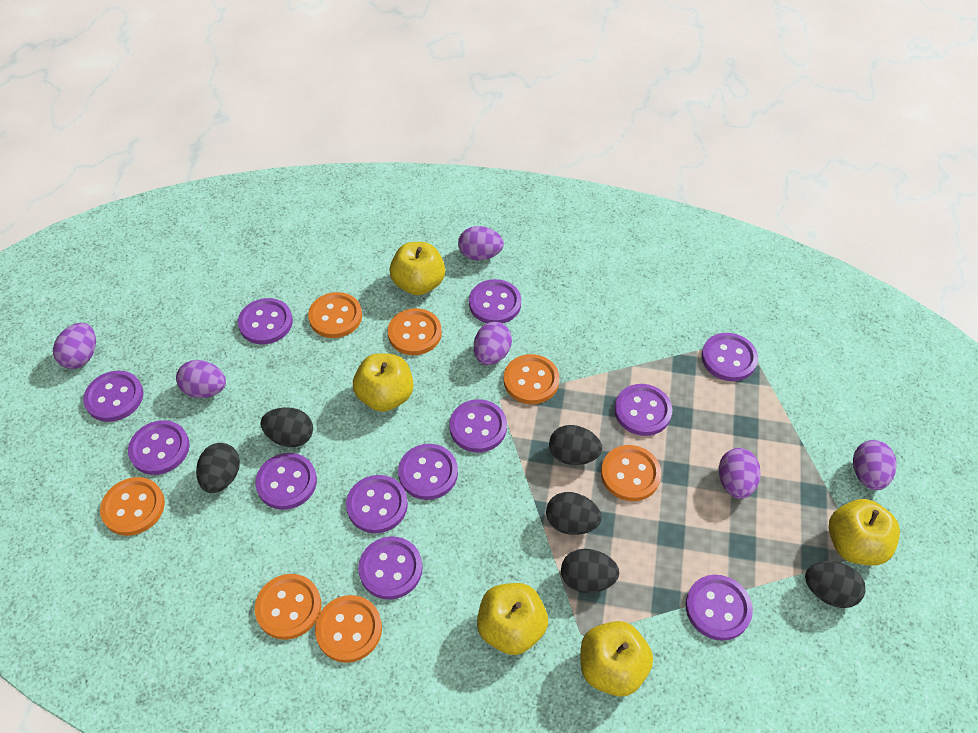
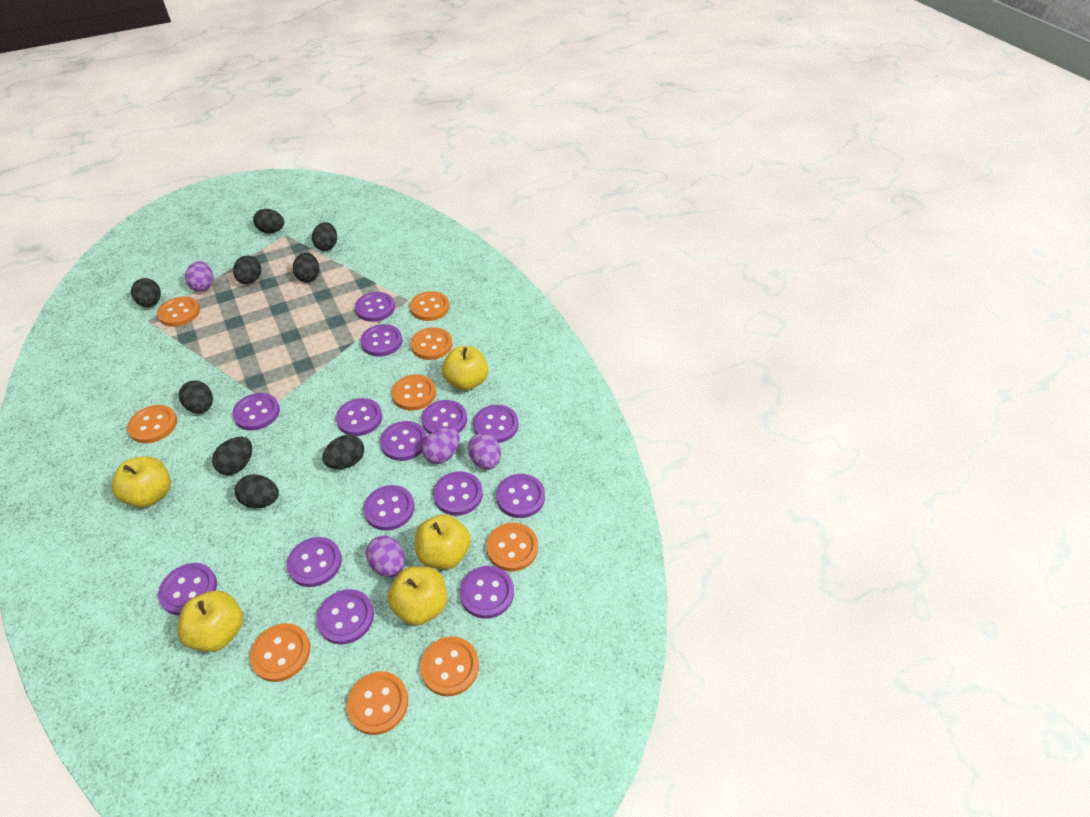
black egg: [196,443,240,493] [260,407,313,447] [546,492,602,535] [549,425,602,465] [561,549,619,593] [805,561,865,608] = 6 -> [131,278,161,307] [179,381,213,413] [212,437,252,475] [233,256,261,284] [235,474,279,508] [253,209,284,233] [293,252,319,282] [312,222,337,251] [322,435,364,469] = 9
orange button: [100,477,165,536] [255,574,321,640] [308,292,362,338] [315,595,382,663] [388,308,442,355] [504,354,560,404] [601,445,661,501] = 7 -> [127,405,177,443] [157,296,200,327] [250,623,310,682] [347,671,408,735] [391,375,436,411] [410,291,450,321] [411,327,452,360] [420,636,479,696] [486,523,538,571] = 9
purple button: [83,371,144,422] [128,420,190,475] [238,298,293,344] [255,453,317,510] [346,475,408,533] [358,536,423,599] [398,444,458,500] [449,399,507,452] [469,279,521,324] [614,384,673,436] [686,575,753,641] [701,333,758,381] = 12 -> [158,563,217,615] [232,393,280,431] [287,537,342,587] [316,589,374,645] [336,398,382,436] [355,292,395,322] [360,324,402,357] [364,485,415,531] [380,421,427,461] [422,400,467,434] [433,471,483,516] [460,566,514,619] [473,405,518,443] [496,474,545,518] = 14
purple egg: [53,323,96,369] [176,360,226,398] [458,226,504,261] [474,322,512,365] [719,448,761,499] [853,440,897,490] = 6 -> [185,261,213,292] [366,536,405,578] [422,428,460,464] [468,432,501,470] = 4

